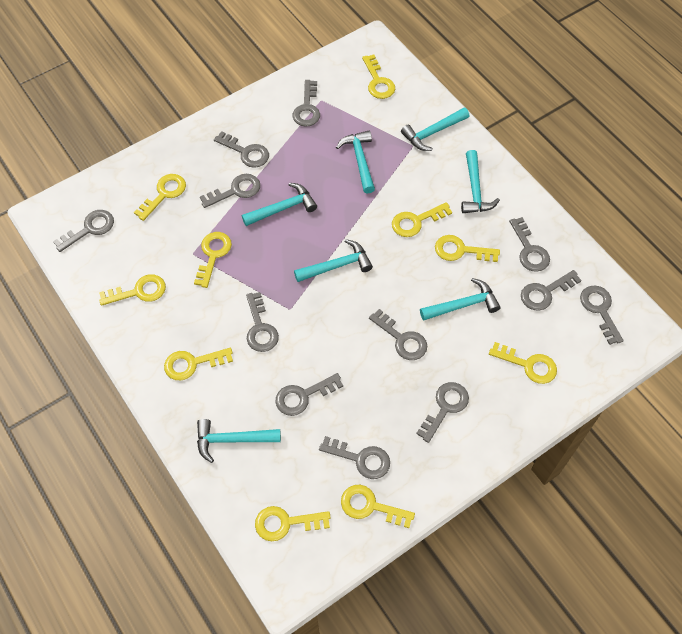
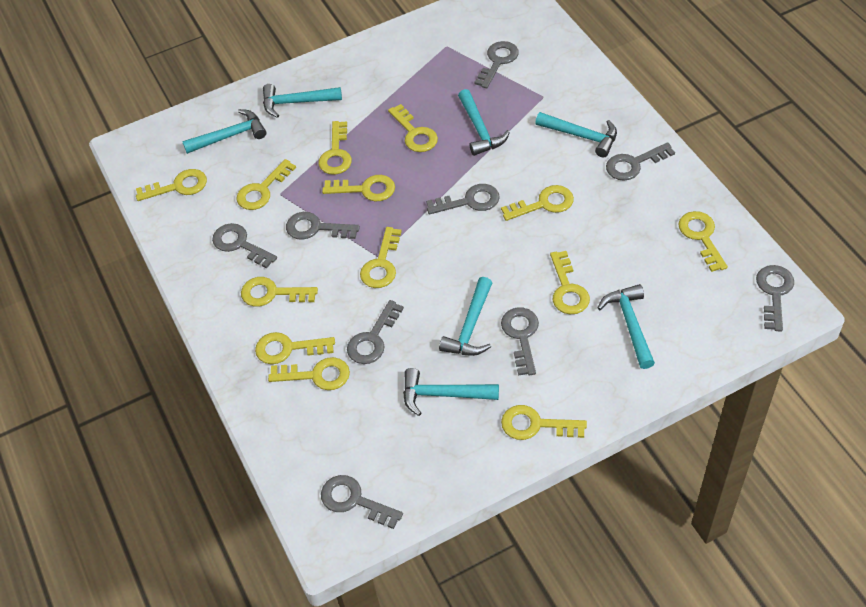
grey key: [53,210,114,252] [200,174,260,208] [214,131,269,168] [246,292,279,352] [276,373,343,416] [292,80,320,127] [319,436,390,479] [369,309,427,360] [416,382,469,443] [509,217,550,272] [521,270,582,311] [580,286,624,345] = 12 -> [212,223,277,268] [286,212,360,240] [321,475,403,529] [347,300,404,364] [426,184,500,214] [474,41,519,88] [501,307,539,376] [606,142,675,181] [756,265,794,331] = 9
yellow key: [99,274,166,306] [134,174,186,221] [164,348,233,380] [194,232,232,288] [255,506,331,541] [341,485,415,528] [362,55,395,99] [392,202,452,237] [435,235,500,262] [489,342,557,384] = 10 -> [136,169,207,201] [237,159,296,210] [241,277,318,307] [255,332,335,364] [268,357,350,390] [318,121,352,175] [322,175,395,201] [360,227,402,288] [388,104,438,152] [501,185,574,221] [501,405,587,440] [550,251,590,314] [678,211,728,272] = 13

